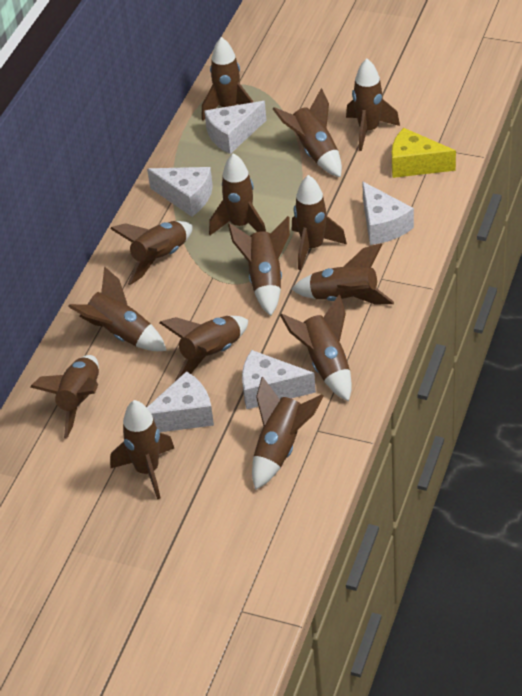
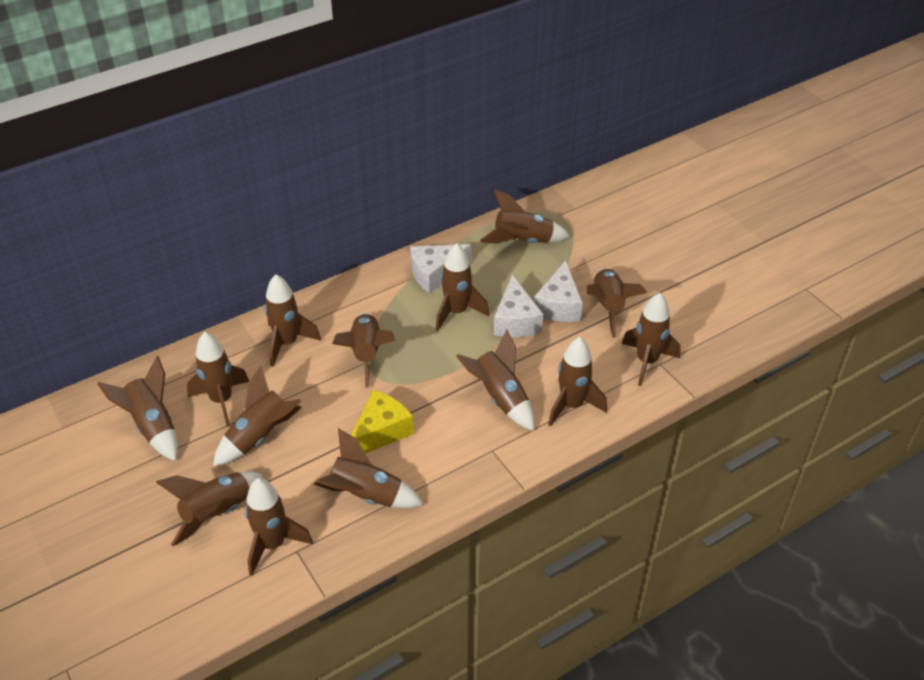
white cheese: [147,167,213,217] [147,371,214,432] [204,101,266,154] [242,350,316,409] [362,181,414,245] = 5 -> [410,244,471,294] [494,275,543,337] [534,260,583,322] = 3

